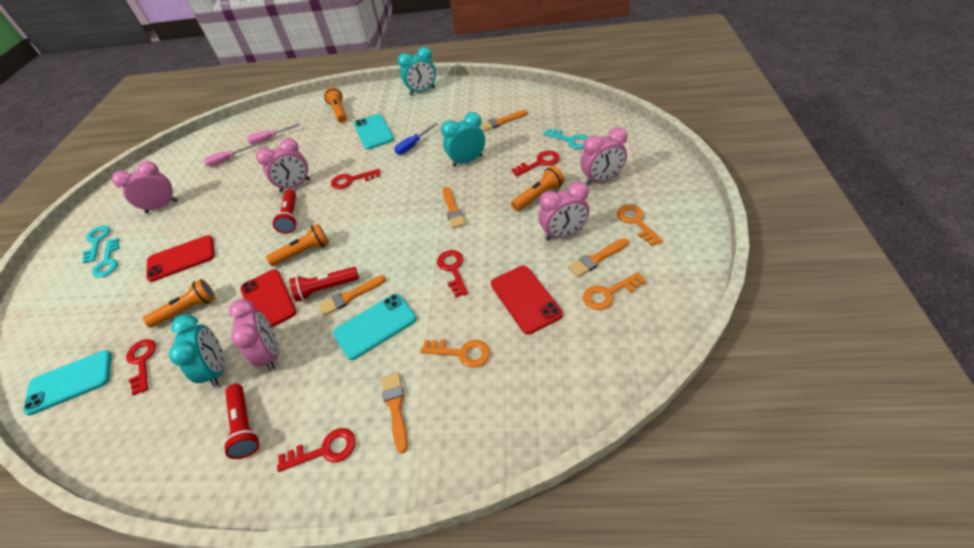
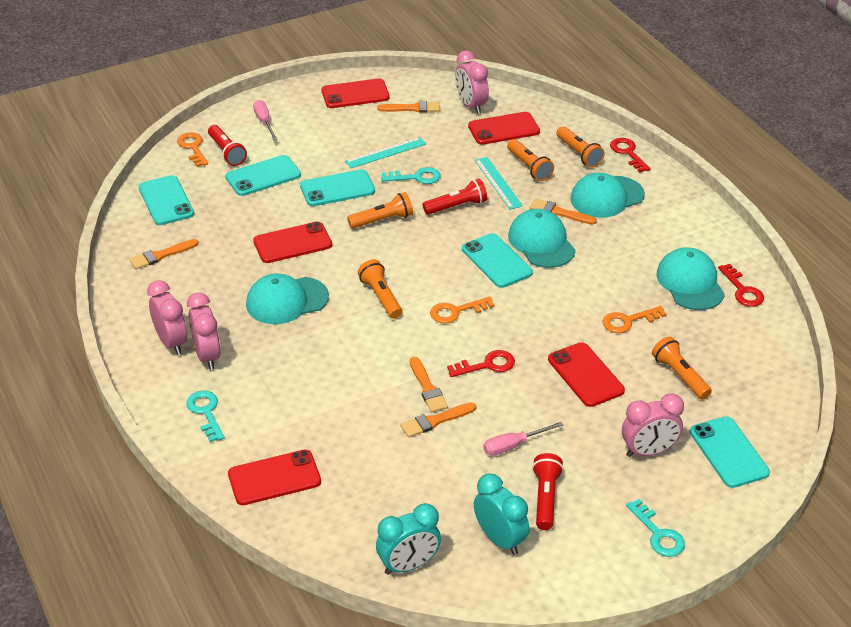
blue screwdriver: [394,123,437,155] = 1 -> none = 0
orange flashlight: [143,279,215,328] [266,224,329,266] [324,87,347,123] [511,166,565,211] = 4 -> [347,192,413,229] [358,259,402,319] [507,139,554,181] [557,126,605,168] [652,336,712,400] = 5
pink clock: [112,161,178,213] [229,299,278,371] [256,138,310,192] [539,181,589,241] [580,128,627,185] = 5 -> [147,280,187,355] [187,293,221,370] [455,51,489,114] [622,393,684,457] = 4
red key: [126,339,156,395] [277,428,356,472] [331,169,380,189] [437,250,468,298] [511,151,560,176] = 5 -> [447,350,515,377] [610,138,651,172] [718,264,764,307] = 3
red phone: [146,235,215,282] [240,269,296,327] [491,266,563,334] = 3 -> [228,449,321,505] [253,222,332,263] [322,78,390,108] [468,112,540,145] [548,342,625,407] = 5
turquoise cap: none = 0 -> [246,274,329,324] [508,209,576,268] [570,173,645,218] [656,247,725,310] = 4
turquoise clock: [169,314,224,387] [398,47,436,95] [441,112,485,167] = 3 -> [376,503,441,575] [474,473,529,555] = 2
turquoise phone: [23,350,112,415] [333,294,416,360] [354,114,394,150] = 3 -> [139,175,194,225] [225,155,301,196] [300,169,375,206] [462,233,533,288] [690,416,770,488] = 5
turquoise ruler: none = 0 -> [345,137,426,168] [475,157,523,210] = 2

